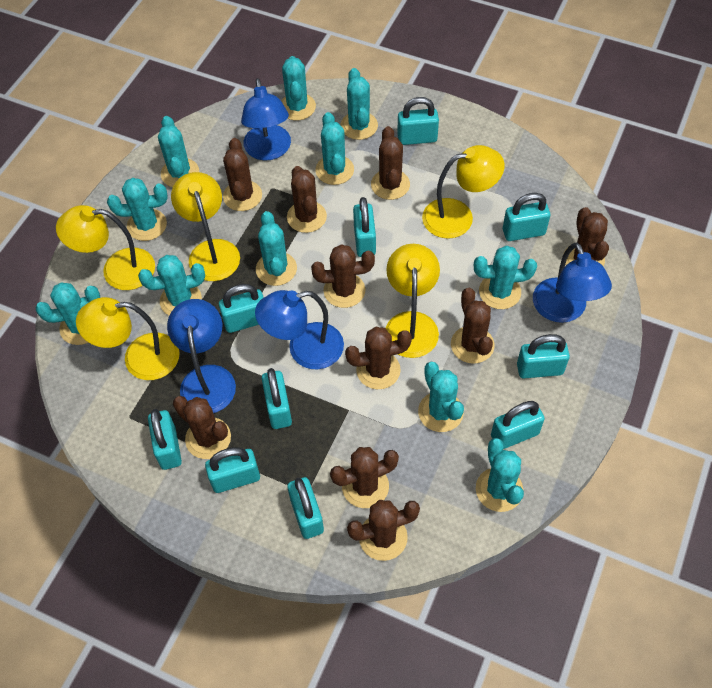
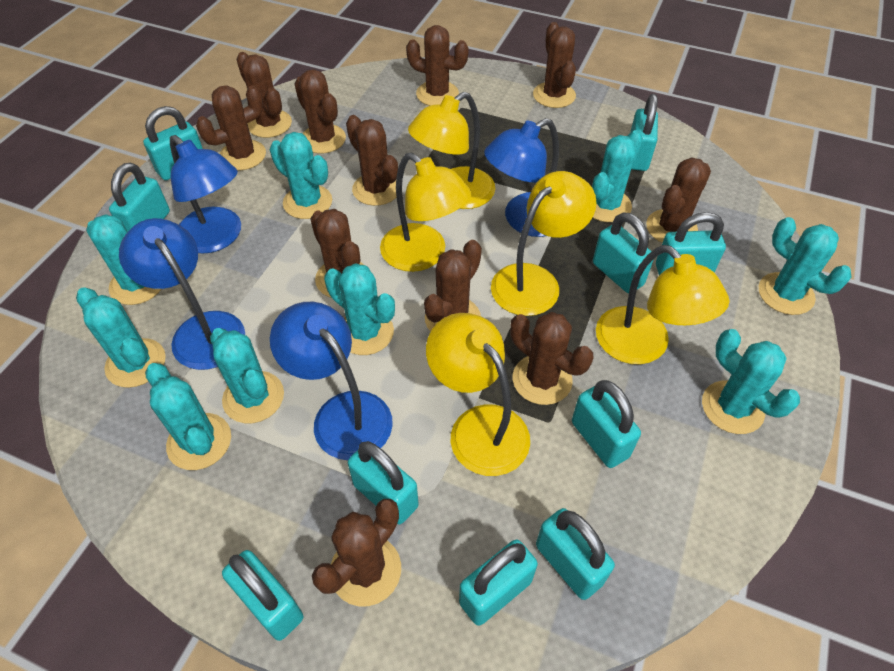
brown cactus: [173,396,231,459] [223,138,262,211] [287,166,327,233] [311,244,375,308] [330,447,399,508] [345,327,412,389] [347,500,420,561] [371,126,410,200] [451,288,494,364] [563,207,609,267] = 10 -> [196,85,266,170] [236,52,292,138] [295,69,346,154] [310,209,364,298] [312,499,401,606] [346,115,398,206] [406,25,469,106] [424,240,482,331] [510,312,593,405] [533,22,576,108] [646,157,711,243] = 11
turquoise cactus: [36,282,100,345] [107,178,168,241] [138,255,205,316] [158,116,199,187] [256,211,297,286] [281,56,316,120] [315,112,354,185] [340,68,378,140] [418,362,464,432] [474,246,537,309] [476,438,524,512] = 11 -> [76,287,166,388] [86,214,161,305] [145,363,231,470] [210,328,284,423] [270,132,332,219] [324,263,395,355] [592,130,643,222] [702,329,800,434] [759,217,852,315] = 9

